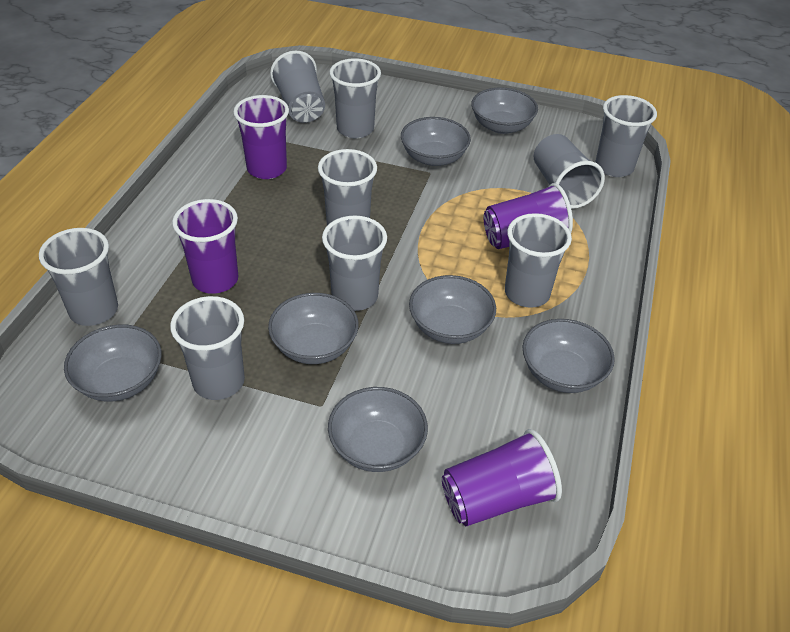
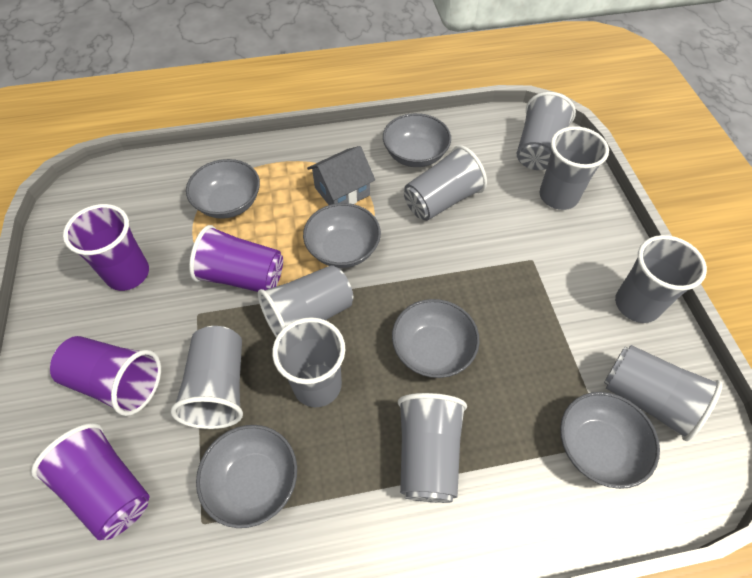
grey bowl: [64,325,162,402] [268,293,359,364] [328,387,428,472] [401,117,471,166] [409,275,496,344] [471,87,538,134] [522,319,615,393] = 7 -> [186,159,260,219] [196,425,297,528] [303,203,381,268] [383,113,451,167] [392,299,480,378] [560,392,660,489] = 6
grey house: none = 0 -> [307,146,375,205] = 1

